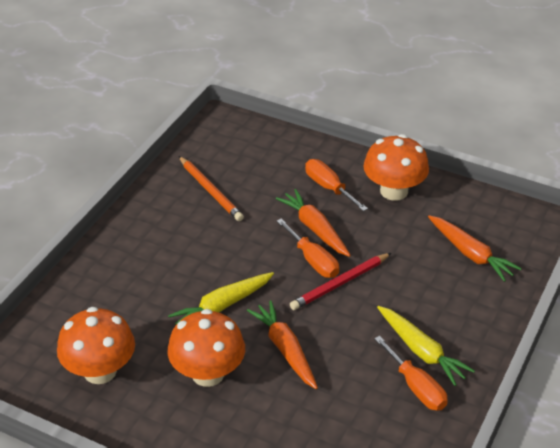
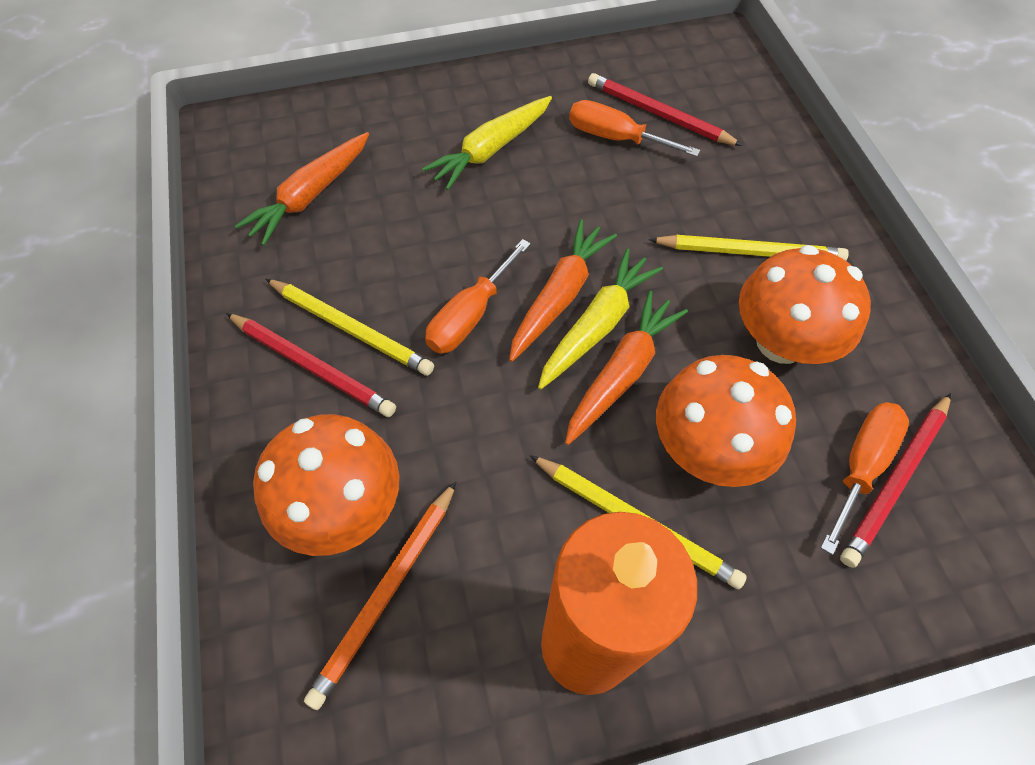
orange candle: none = 0 -> [541,512,697,695] = 1
red pencil: [290,253,391,310] = 1 -> [226,313,396,417] [588,73,743,146] [840,393,951,568] = 3
yellow pencil: none = 0 -> [266,279,434,376] [530,455,747,589] [649,235,849,261] = 3

